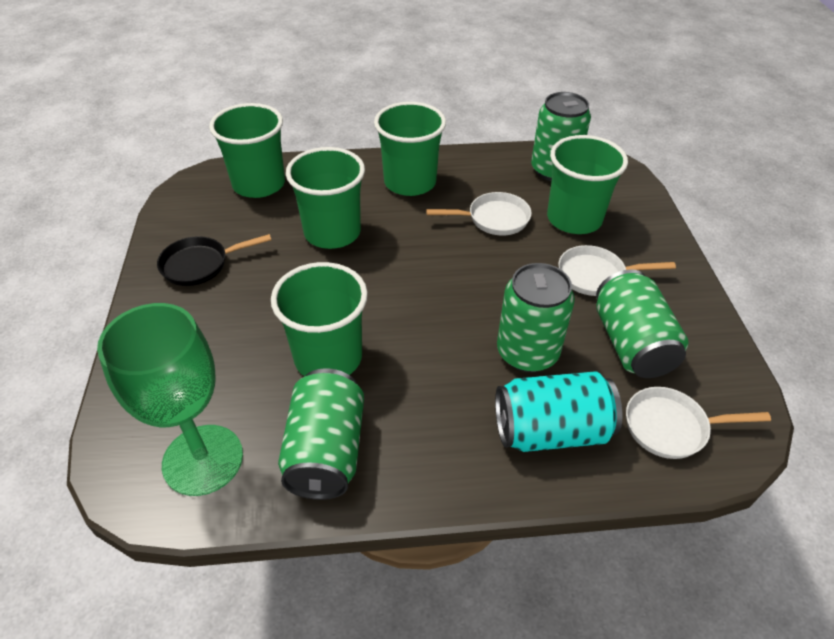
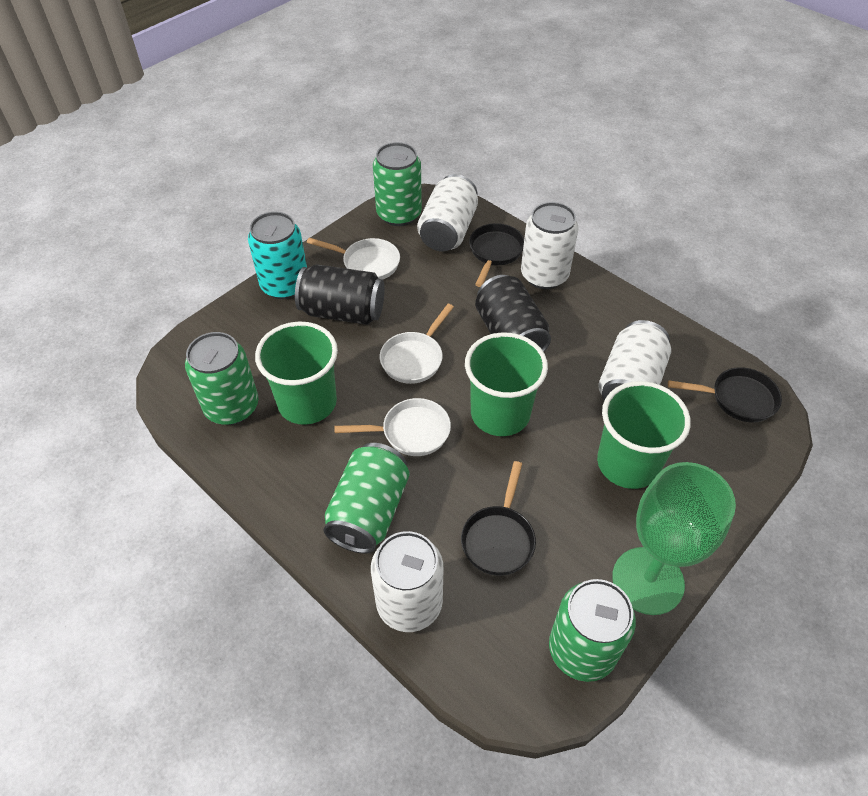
black can: none = 0 -> [295,264,385,325] [475,275,551,352] = 2
black pan: [157,234,271,286] = 1 -> [461,461,536,576] [469,223,524,287] [668,367,782,422] = 3
green cup: [209,103,285,198] [271,262,368,376] [286,147,365,249] [374,102,446,196] [547,135,628,234] = 5 -> [255,322,338,425] [465,332,548,436] [597,381,691,489] = 3
white can: none = 0 -> [371,531,443,632] [417,174,478,252] [521,202,579,289] [598,320,671,401] = 4

